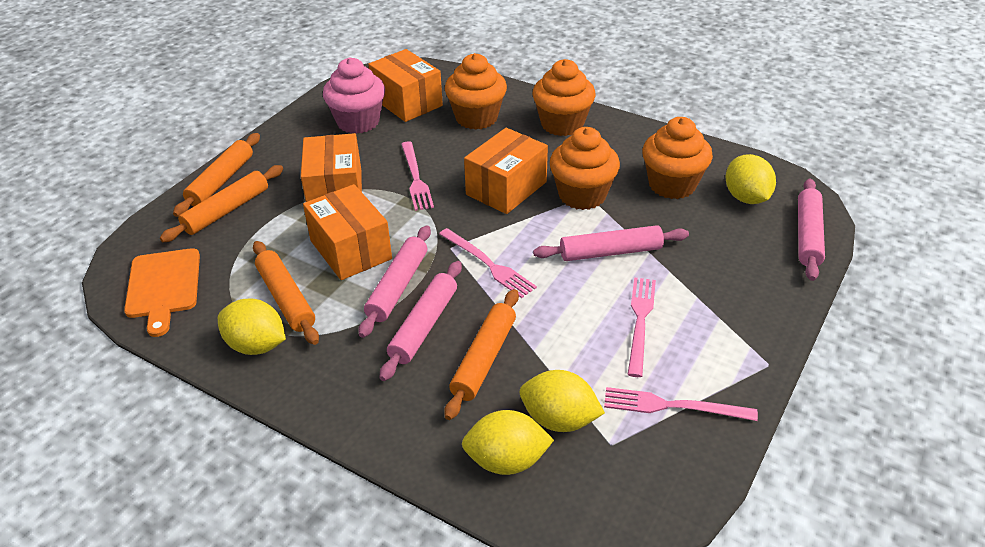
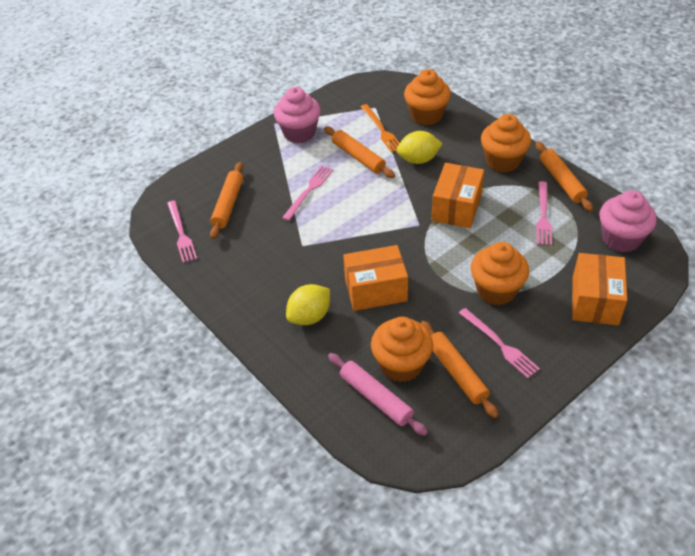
orange box: [301,133,362,202] [303,184,392,280] [368,49,443,122] [464,128,548,214] = 4 -> [343,245,408,311] [432,163,484,228] [572,253,627,325] = 3
orange cutting board: [124,248,200,337] = 1 -> none = 0
orange fork: none = 0 -> [361,104,400,153] = 1
pink cupcake: [323,58,385,134] = 1 -> [274,87,321,143] [599,190,657,253] = 2
pink rolling pin: [359,225,431,338] [380,261,462,381] [533,225,689,261] [798,179,825,281] = 4 -> [328,353,428,436] = 1
yellow lemon: [218,299,286,355] [462,410,554,475] [520,370,605,432] [726,154,776,204] = 4 -> [286,284,330,325] [396,131,443,164] = 2

